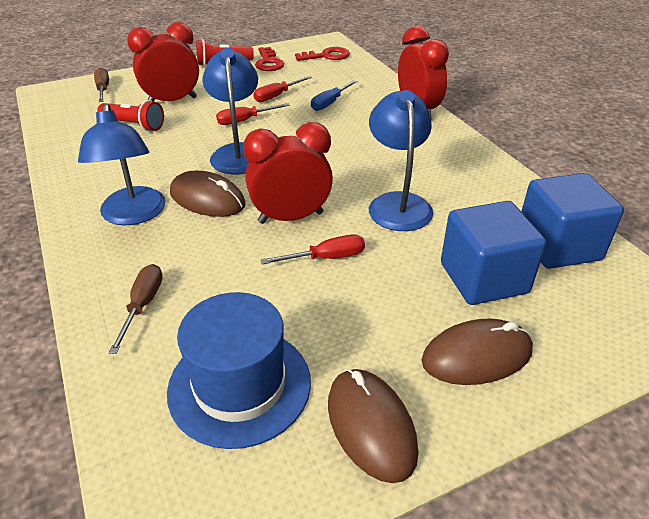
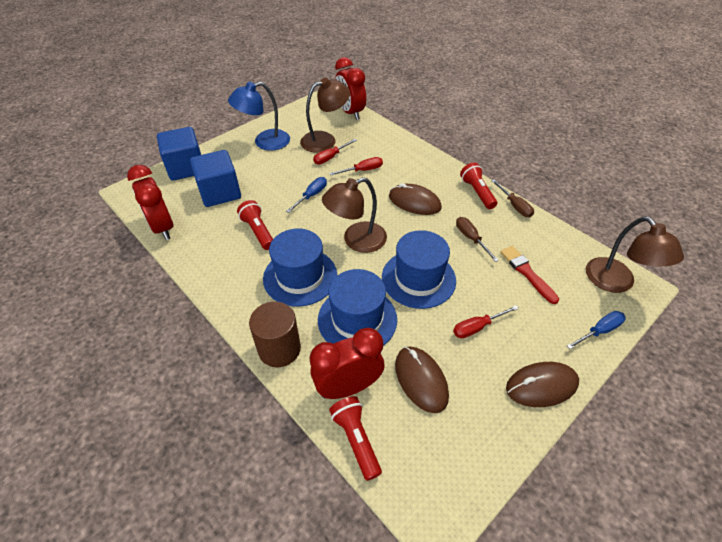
blue hat: [167,292,311,449] = 1 -> [263,229,337,306] [318,269,397,346] [382,230,456,309] = 3
blue lamp: [78,103,166,225] [202,48,258,174] [369,90,433,231] = 3 -> [228,82,290,151] = 1
blue screwdriver: [311,80,358,111] = 1 -> [286,177,327,213] [567,311,626,349] = 2
brown cylinder: none = 0 -> [249,302,301,367] = 1
brown lamp: none = 0 -> [300,78,350,153] [322,177,387,253] [586,216,684,293] = 3
red brush: none = 0 -> [500,246,559,304] = 1
red flashlight: [97,100,164,131] [196,39,254,66] = 2 -> [237,200,273,250] [329,396,382,481] [460,163,497,209] = 3
red key: [255,47,284,71] [295,47,350,61] = 2 -> none = 0

